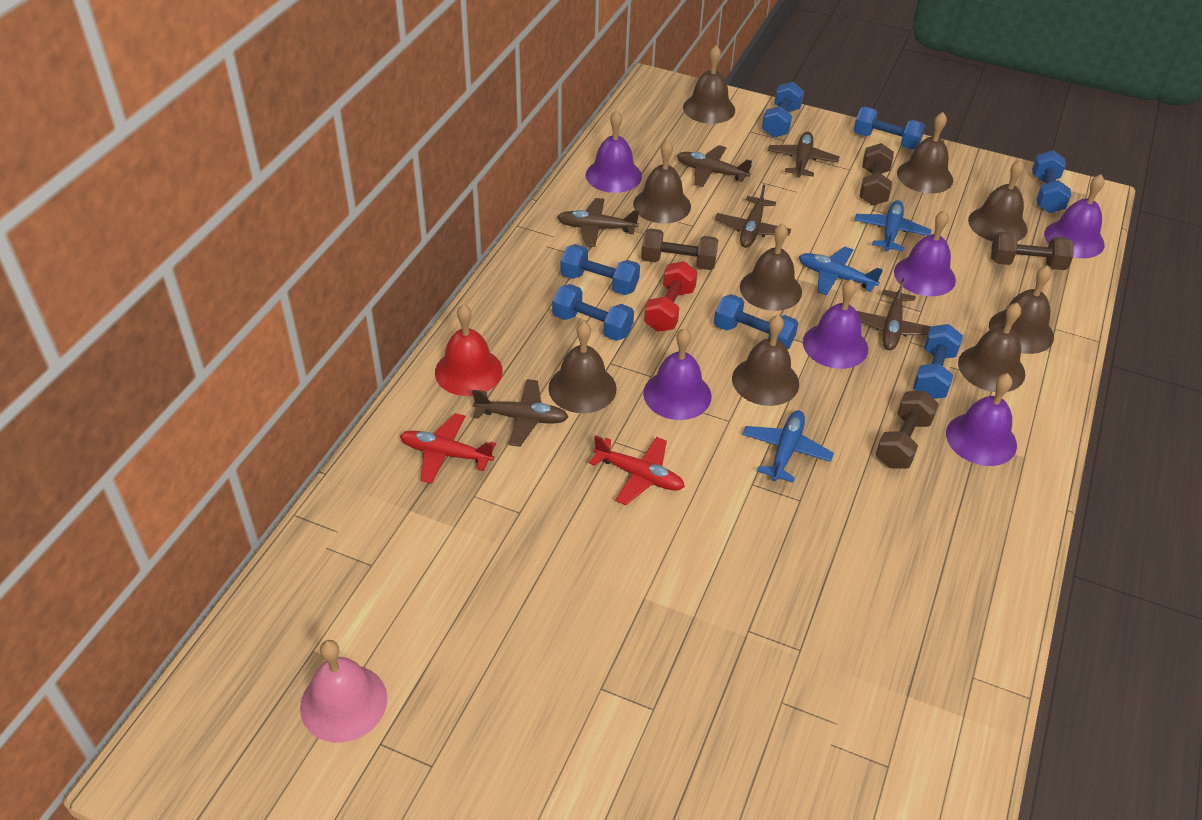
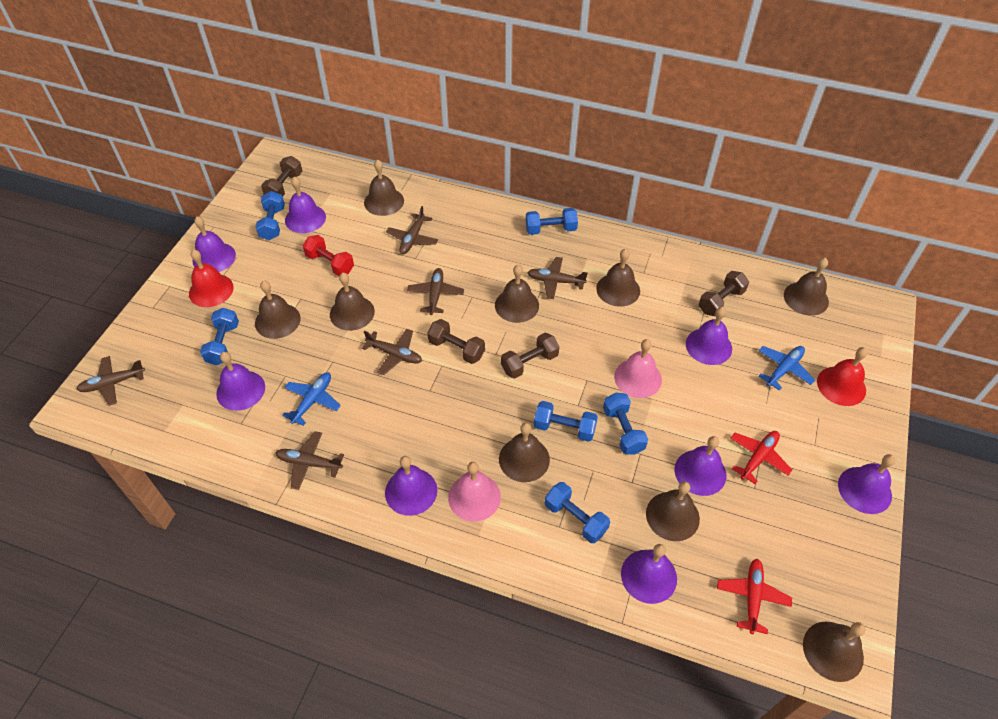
blue dumbbell: [552,284,634,341] [560,244,640,295] [714,294,798,350] [762,82,804,138] [853,107,925,150] [913,324,963,399] [1032,150,1071,213] = 7 -> [200,308,239,365] [256,191,285,240] [526,208,578,235] [534,401,598,442] [545,482,610,543] [603,393,648,455] = 6
blue plane: [742,410,834,483] [799,246,883,295] [855,200,931,251] = 3 -> [282,372,341,426] [759,346,815,391] = 2
pink bell: [300,640,387,743] = 1 -> [448,462,501,522] [614,339,662,398] = 2
purple bell: [586,110,642,193] [643,328,711,420] [803,279,868,369] [894,210,956,296] [946,373,1017,466] [1044,174,1105,258] = 6 -> [193,216,236,272] [216,352,265,411] [285,177,326,233] [385,456,437,516] [621,544,677,604] [674,436,726,496] [686,307,732,365] [838,454,895,514] = 8
red bell: [435,304,502,396] = 1 -> [189,249,234,307] [817,347,868,406] = 2

